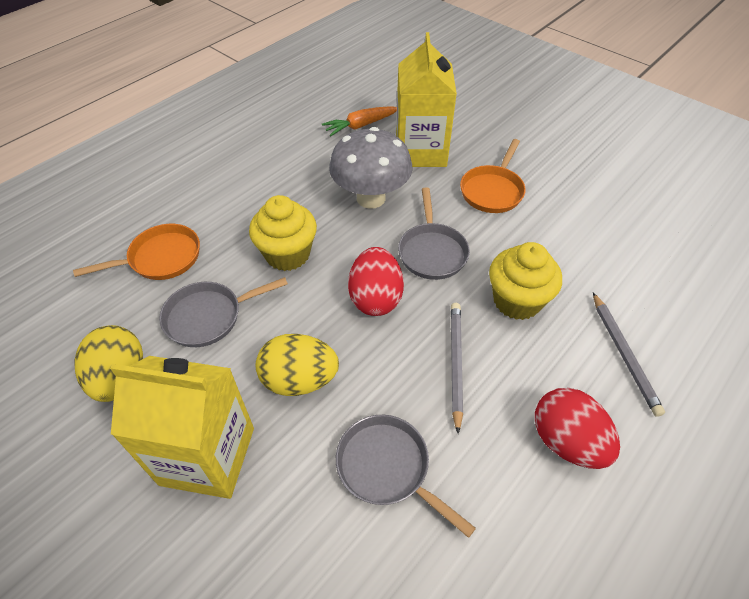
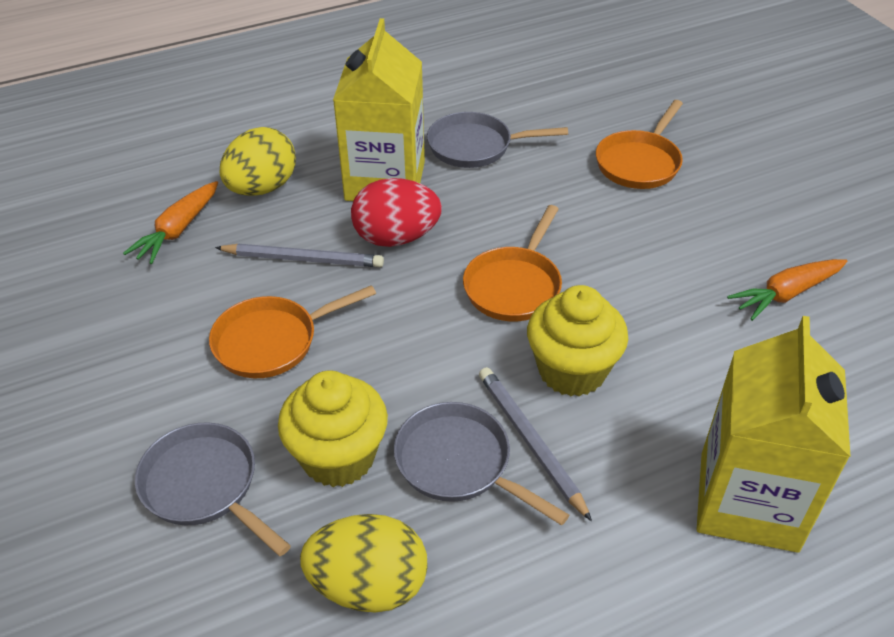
grey mushroom: [329,127,412,209] = 1 -> none = 0
orange carrot: [322,106,397,136] = 1 -> [123,181,218,264] [727,259,847,321] = 2
orange pan: [73,224,200,280] [460,139,526,213] = 2 -> [209,285,376,378] [463,205,562,321] [596,100,683,189] = 3
red egg: [348,247,404,316] [535,388,620,469] = 2 -> [351,178,442,247] = 1

